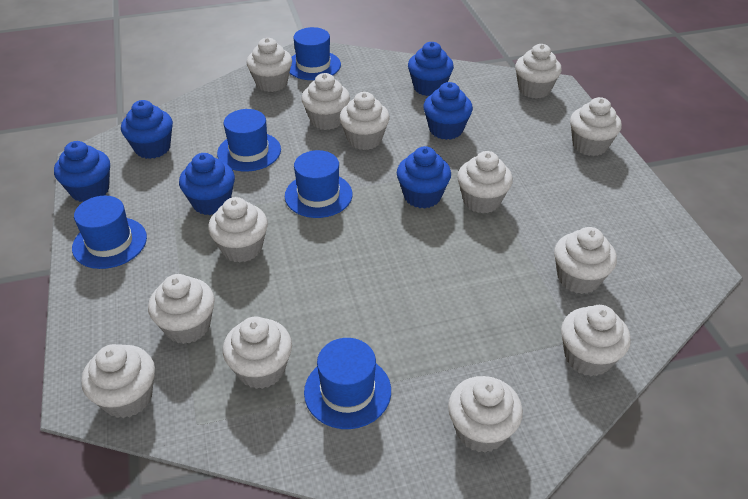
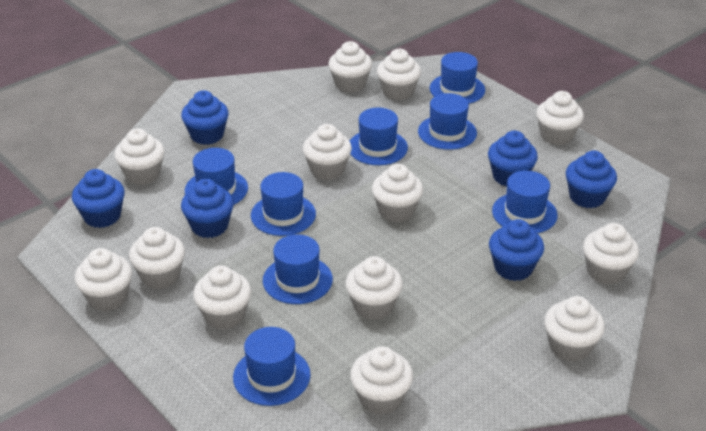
blue hat: [72,196,147,269] [217,109,281,172] [285,150,353,218] [290,27,341,80] [304,338,391,429] = 5 -> [185,148,248,205] [233,327,310,406] [251,172,316,236] [263,234,333,304] [350,108,408,165] [418,93,477,150] [430,52,485,104] [492,170,558,233] = 8

